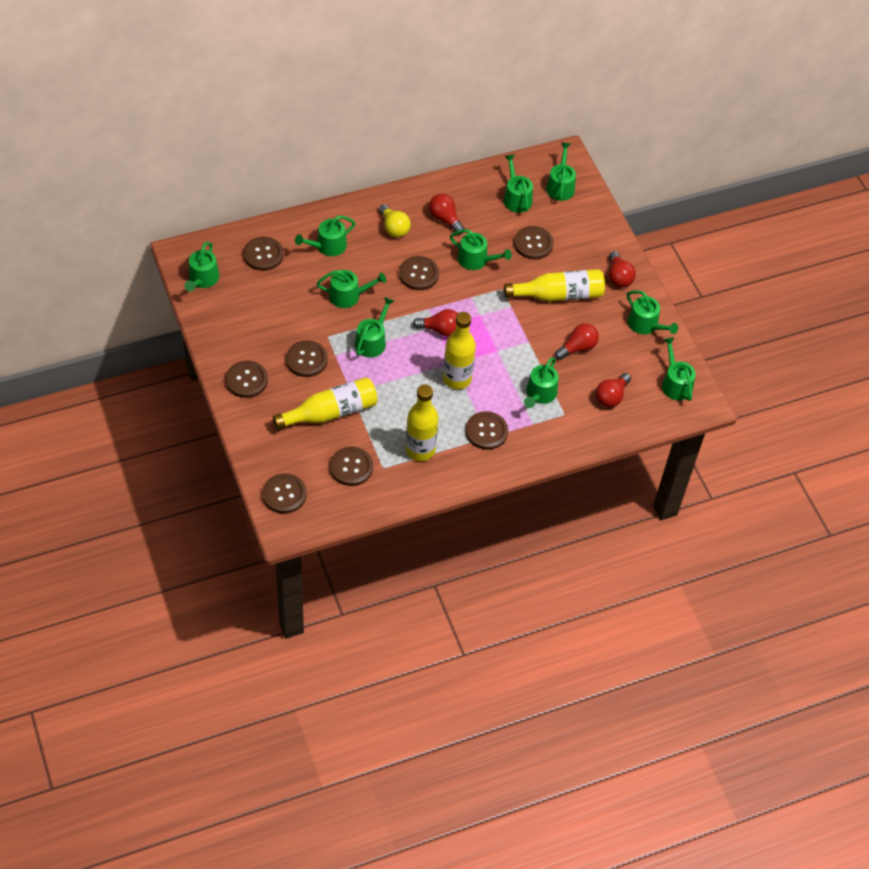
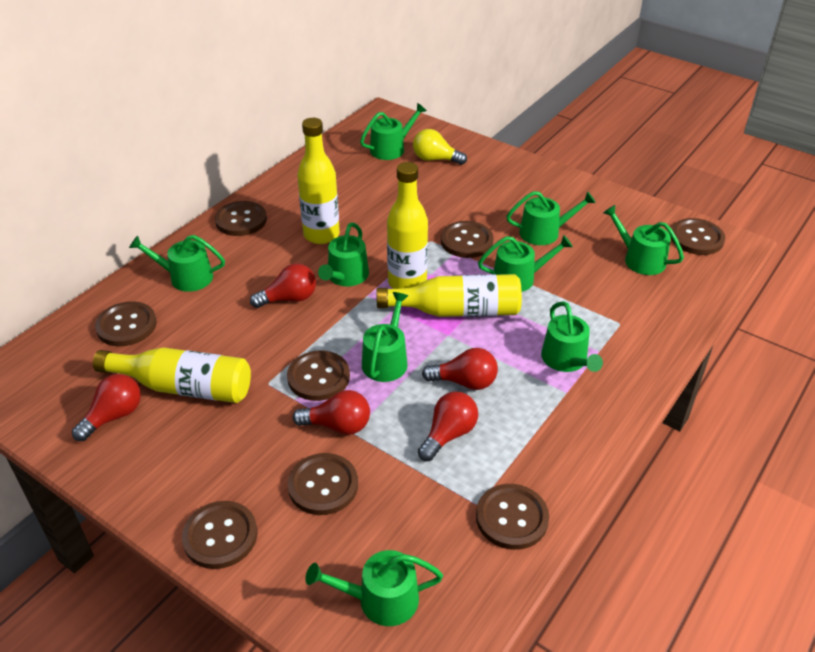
green watering can: [185,242,219,292] [295,216,355,256] [316,270,386,308] [355,297,394,358] [450,229,512,270] [503,154,533,213] [524,357,559,408] [546,143,576,201] [627,290,678,334] [662,337,696,401] = 10 -> [129,235,225,292] [305,550,443,626] [318,222,369,286] [360,103,427,160] [362,292,408,382] [478,235,573,292] [506,191,596,245] [541,301,603,372] [603,205,684,275] = 9

